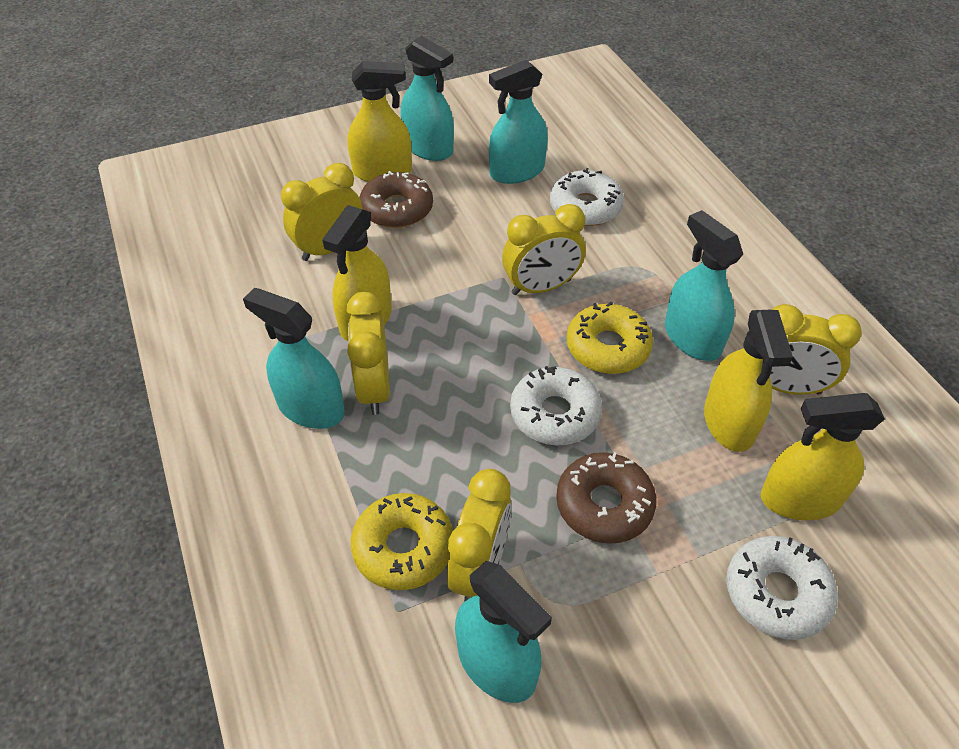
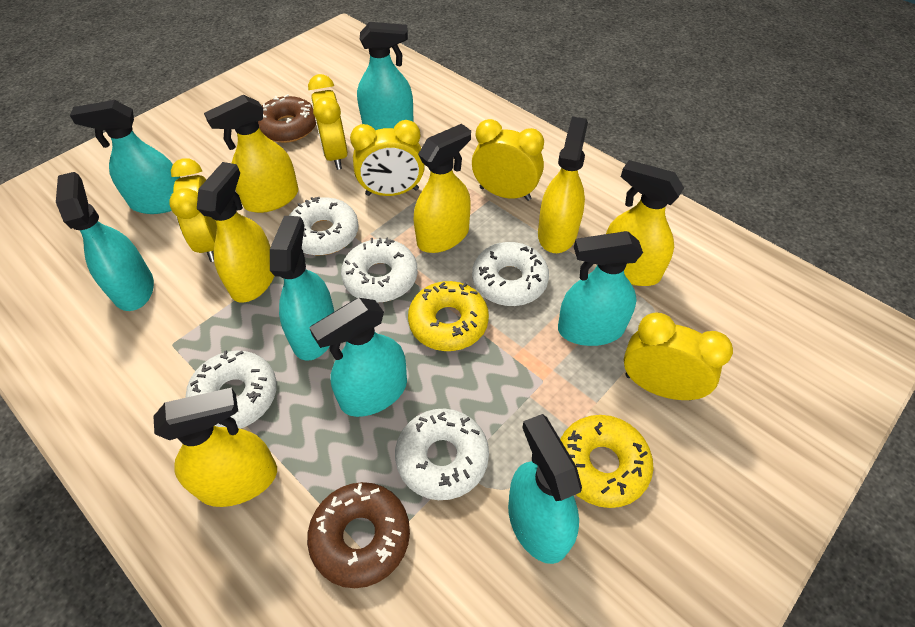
turquoise spray bottle: [243,288,345,429] [401,36,454,161] [455,561,552,703] [489,60,548,184] [665,210,743,361] = 5 -> [56,172,154,311] [70,100,180,214] [270,216,334,361] [309,298,407,417] [357,22,414,130] [508,414,582,564] [558,231,643,346] = 7
white donut: [510,366,602,446] [550,168,624,226] [726,536,838,640] = 3 -> [186,350,277,429] [289,197,359,255] [341,238,418,303] [395,409,489,500] [472,242,549,306] = 5
yellow spray bottle: [322,205,392,341] [347,61,412,182] [704,310,793,452] [761,393,885,520] = 4 -> [153,387,277,507] [197,162,274,303] [204,95,299,213] [414,124,471,253] [538,117,588,253] [606,160,684,286] = 6

